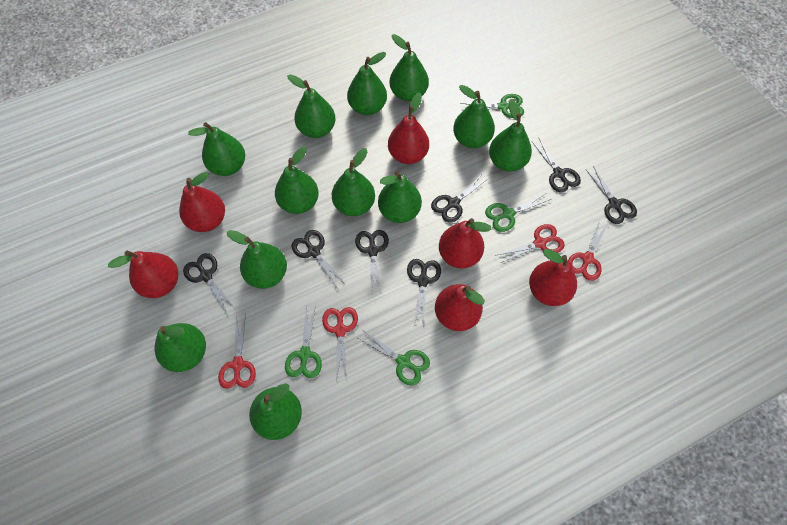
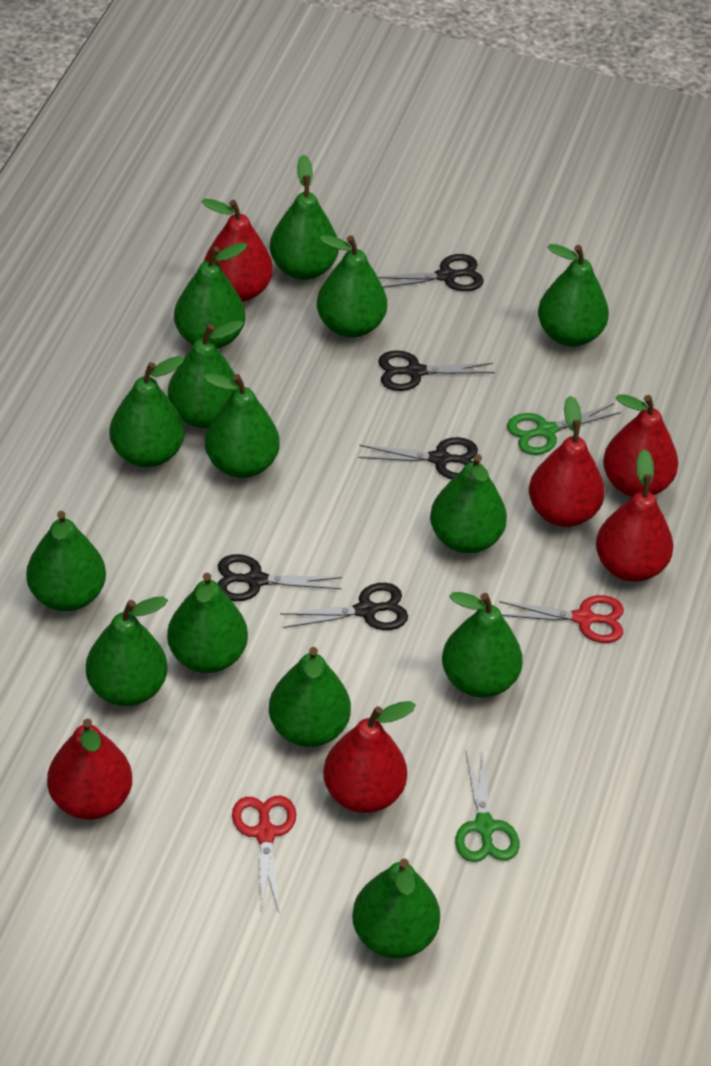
black scissors: [183,253,234,315] [292,230,346,289] [355,230,389,294] [407,259,441,325] [431,173,489,222] [531,138,581,193] [586,166,637,224] = 7 -> [217,554,342,601] [280,583,408,630] [358,437,478,479] [378,254,484,291] [378,350,495,391] = 5
green pear: [155,323,206,372] [188,122,245,176] [227,230,287,289] [249,383,302,440] [275,146,319,214] [287,74,336,138] [332,148,375,216] [347,52,387,115] [378,171,422,223] [389,34,429,101] [453,85,495,148] [489,99,532,172] = 12 -> [26,511,106,611] [86,596,168,706] [109,356,185,468] [167,573,248,673] [168,320,244,428] [174,242,248,349] [204,374,280,478] [269,647,351,747] [270,154,339,280] [317,235,387,338] [352,858,440,959] [430,454,507,553] [442,592,523,698] [538,244,609,347] = 14
green scissors: [285,304,322,378] [358,330,430,385] [461,94,524,118] [485,193,551,232] = 4 -> [455,748,519,862] [507,403,621,455] = 2
red scissors: [218,313,256,389] [322,307,358,381] [495,224,565,263] [568,220,608,281] = 4 -> [232,795,296,912] [499,595,624,643] = 2

